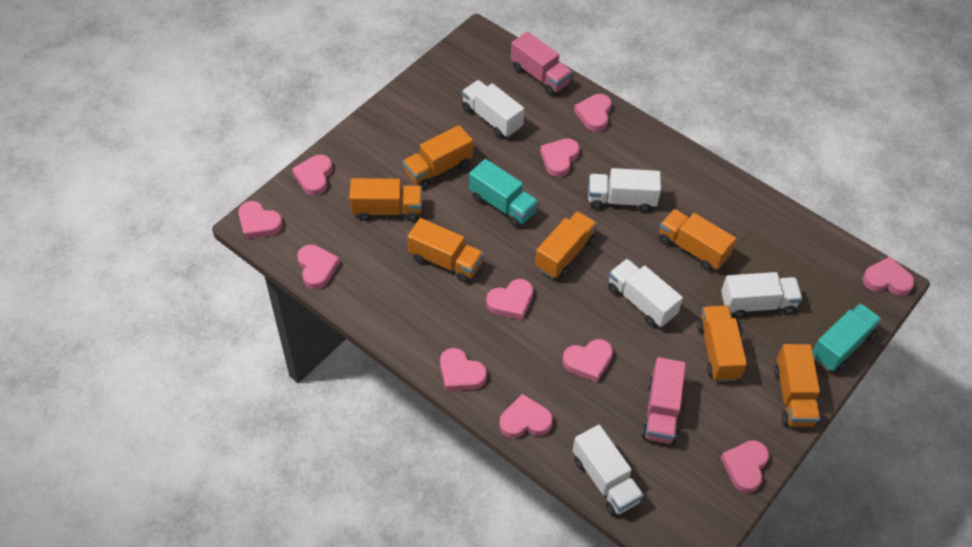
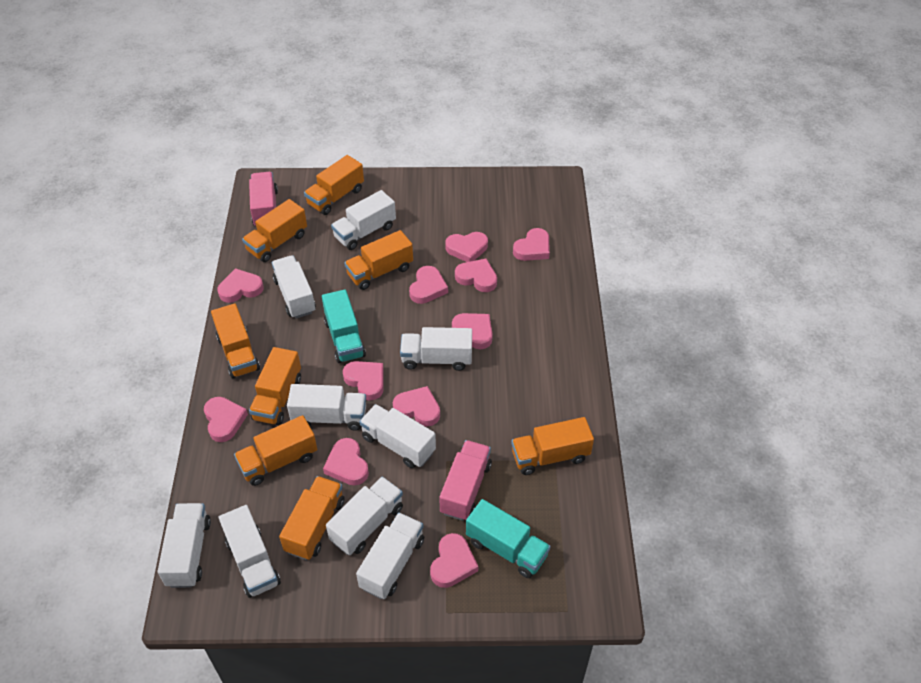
orange truck: [349,178,422,221] [403,125,473,189] [407,218,484,283] [535,211,597,278] [659,209,736,271] [697,305,747,382] [774,344,820,427] = 7 -> [211,303,260,379] [234,415,317,486] [242,199,307,262] [249,347,301,425] [279,476,345,560] [304,155,364,215] [344,230,413,290] [511,417,594,475] = 8
white truck: [462,80,524,138] [572,425,644,516] [588,168,661,212] [608,259,683,327] [721,272,802,318] = 5 -> [158,503,211,588] [219,505,281,598] [272,255,316,318] [287,384,366,431] [326,477,403,555] [331,190,396,250] [356,513,424,599] [359,404,436,468] [400,327,472,371] = 9

